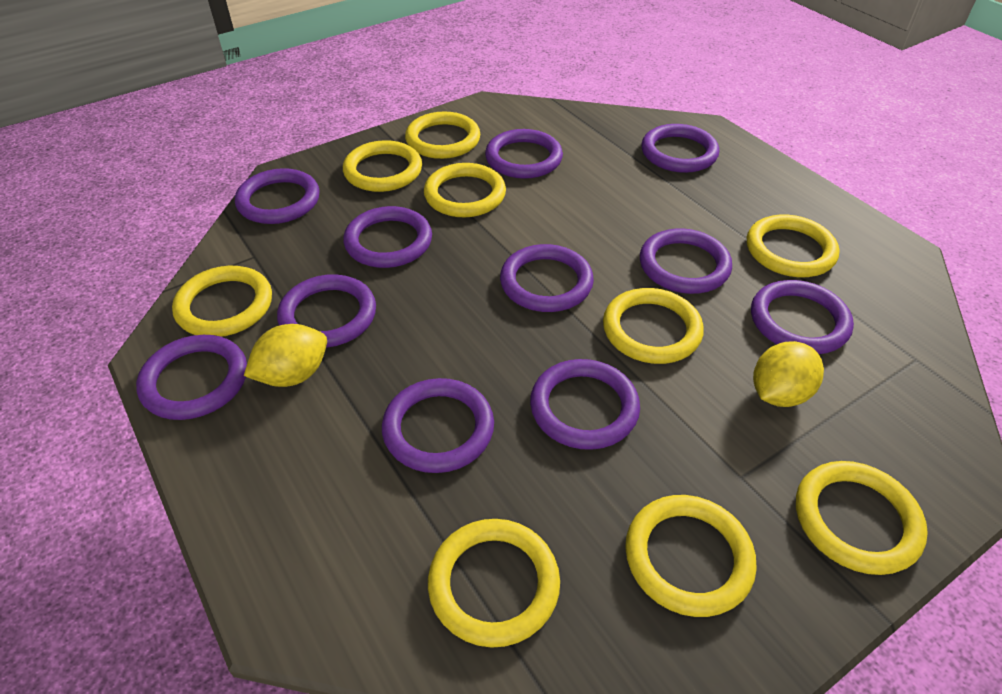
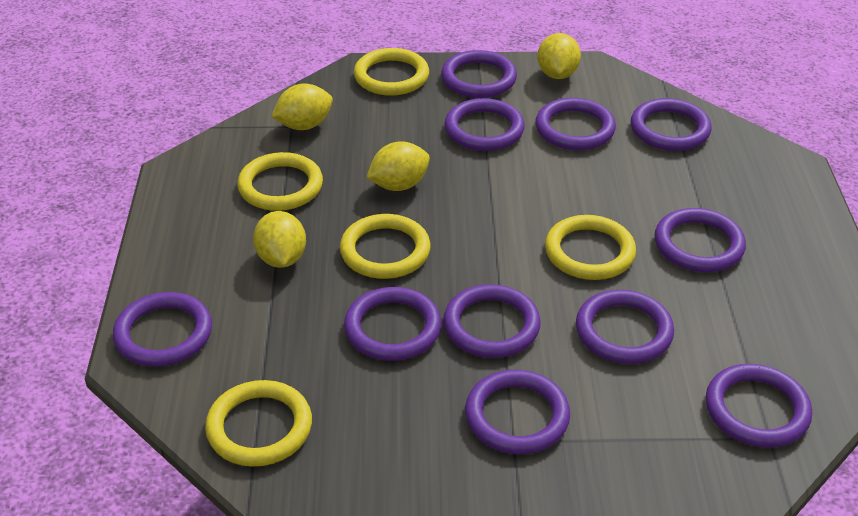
yellow lemon: [244,324,327,387] [753,341,824,407] = 2 -> [253,211,306,268] [271,83,333,130] [366,141,430,191] [537,33,581,79] = 4
yellow ring: [172,266,272,337] [343,140,422,192] [405,111,480,159] [424,163,506,217] [428,519,560,648] [603,288,704,364] [625,495,757,617] [747,215,840,277] [796,461,928,575] = 9 -> [205,380,312,467] [237,152,323,211] [340,214,431,279] [354,48,429,96] [545,215,636,280] = 5

